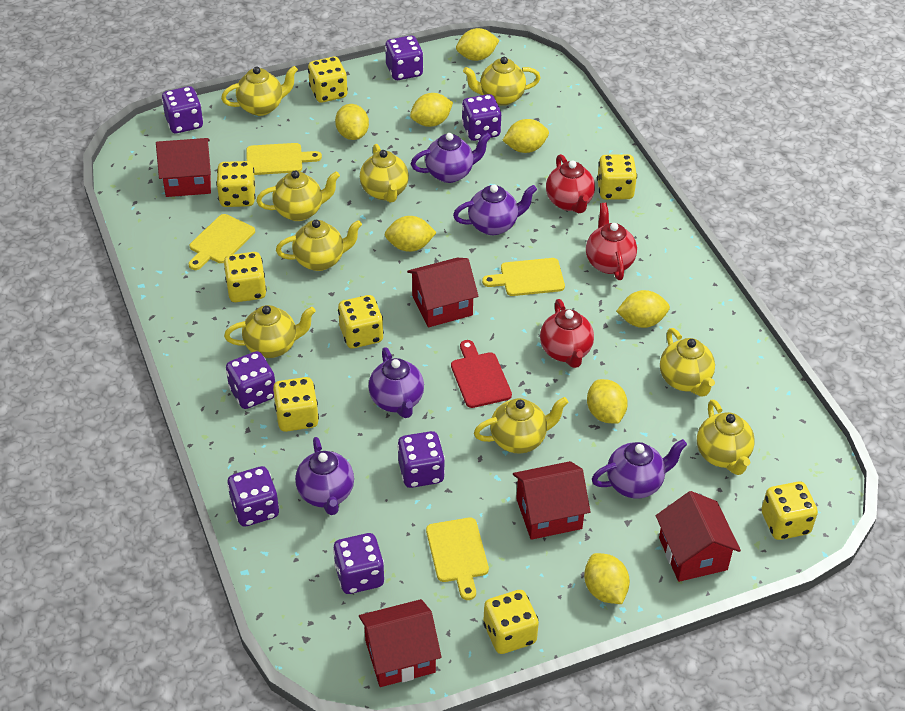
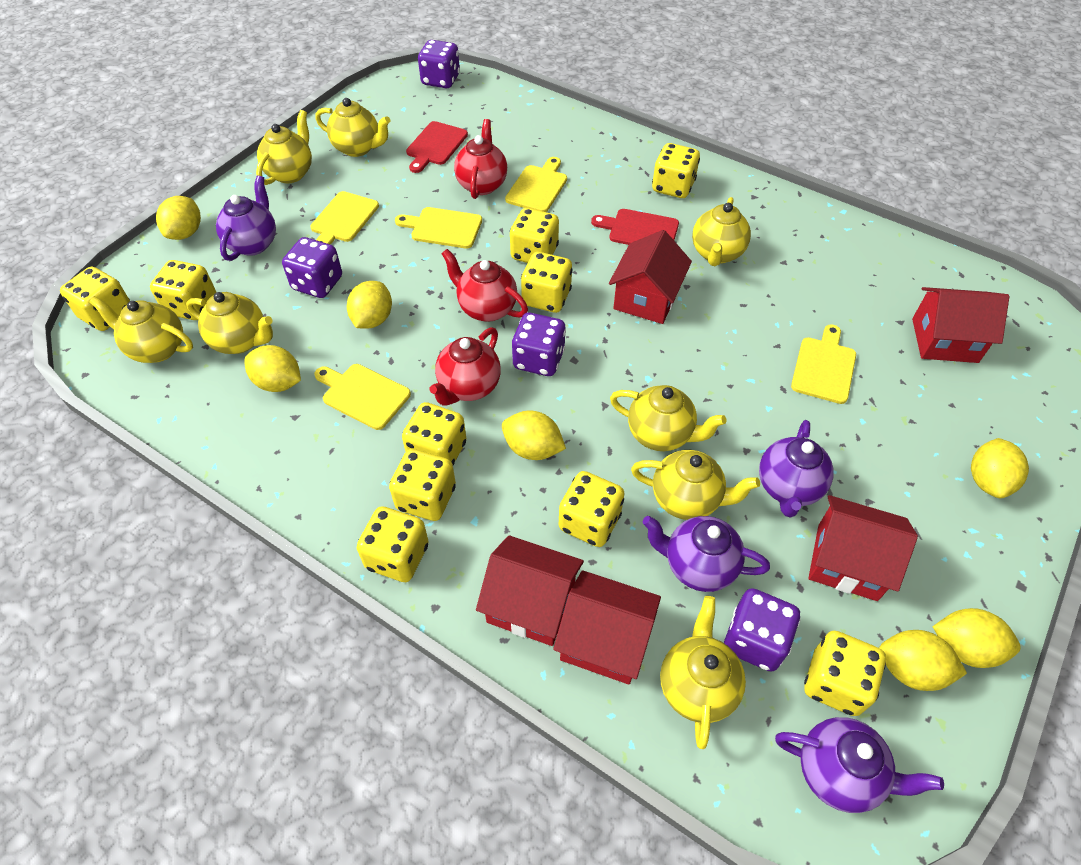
purple dice: [162,86,203,133] [226,351,275,409] [227,466,279,527] [333,533,384,594] [385,35,423,80] [397,431,445,488] [462,94,501,141] = 7 -> [282,237,342,298] [418,40,460,88] [512,313,566,376] [724,588,800,672] = 4
purple teapot: [295,437,354,515] [368,347,424,418] [411,133,491,183] [453,185,537,235] [592,439,687,499] = 5 -> [216,175,276,261] [643,516,770,592] [759,420,834,518] [775,717,944,813] = 4
red cutting board: [451,340,512,408] = 1 -> [406,121,468,173] [591,209,679,245] = 2
yellow cutting board: [189,214,255,270] [246,143,322,175] [426,518,489,600] [482,258,565,296] = 4 -> [310,191,379,245] [314,364,411,430] [395,207,482,248] [505,157,567,212] [791,324,856,404] = 5
yellow dice: [216,161,255,207] [224,252,267,302] [273,377,319,432] [308,57,348,103] [338,295,384,348] [483,590,539,654] [597,154,637,200] [761,482,818,540] = 8 -> [60,267,130,331] [150,260,216,320] [357,506,429,582] [389,449,456,521] [402,402,466,465] [510,208,559,263] [521,252,572,313] [559,471,624,547] [652,143,700,198] [804,631,886,716] = 10
yellow lemon: [335,104,369,140] [385,216,437,252] [410,93,453,127] [456,28,499,61] [502,119,549,153] [584,553,630,604] [587,379,628,424] [616,290,670,328] = 8 -> [156,196,201,240] [244,345,301,392] [347,281,392,329] [502,411,566,460] [879,630,967,691] [933,608,1020,668] [971,438,1029,498] = 7
yellow teapot: [221,66,298,116] [224,305,316,358] [256,170,340,221] [276,220,362,271] [360,144,409,203] [463,57,541,106] [474,397,568,453] [660,328,715,397] [697,400,755,475] = 9 -> [89,296,193,363] [186,292,273,354] [256,110,312,185] [315,98,390,157] [610,385,727,451] [631,450,760,520] [660,596,746,749] [692,197,751,266] = 8

